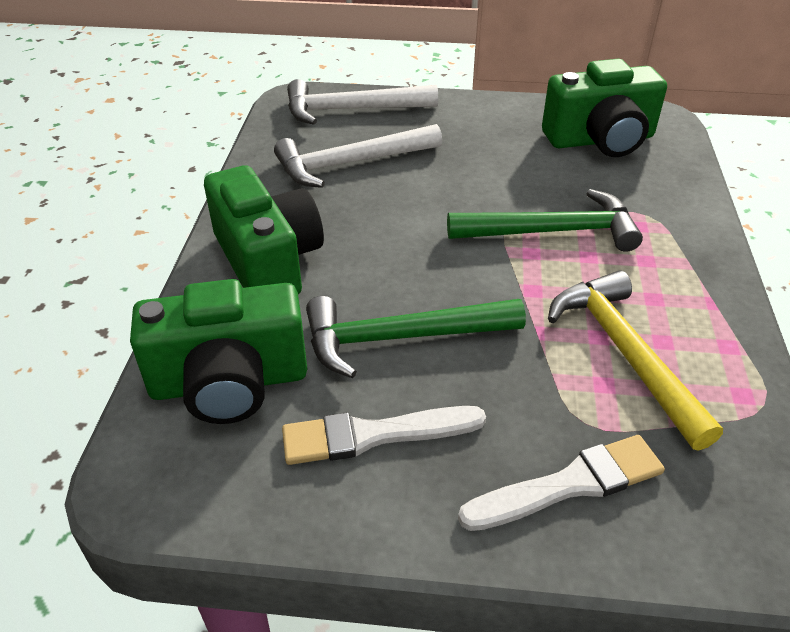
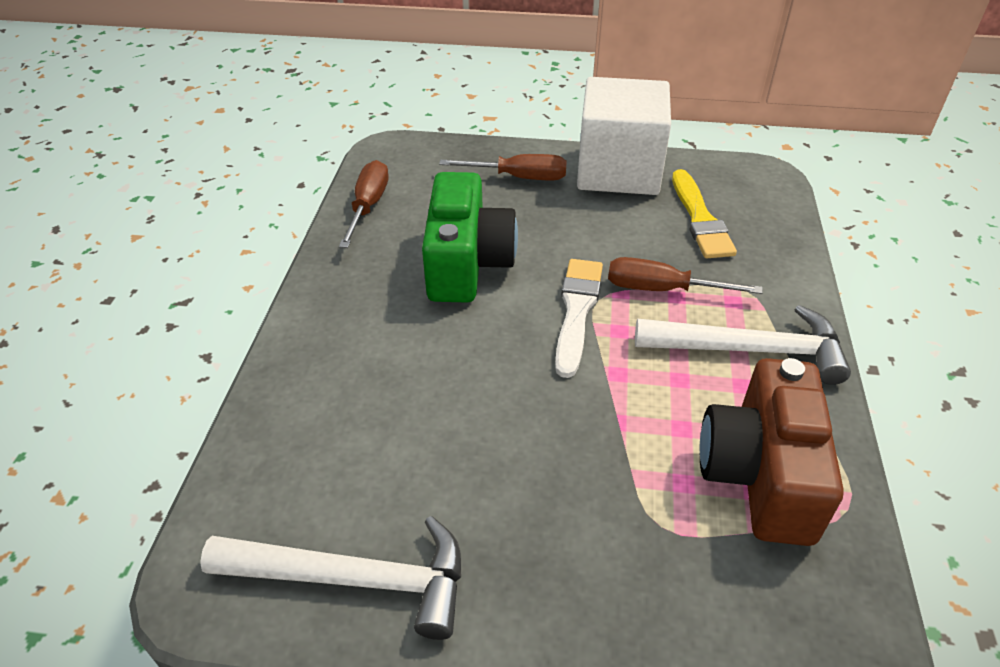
brown camera: none = 0 -> [700,358,844,546] = 1
brown screwdriver: none = 0 -> [339,160,389,248] [439,154,567,180] [608,257,762,294] = 3
green camera: [130,279,307,424] [204,165,324,294] [542,59,667,157] = 3 -> [422,172,518,302] = 1
green hammer: [306,296,526,378] [447,189,643,252] = 2 -> none = 0
white brush: [282,406,486,465] [458,435,665,531] = 2 -> [555,259,603,378] = 1
white cube: none = 0 -> [577,77,671,195] = 1
yellow brush: none = 0 -> [672,169,737,258] = 1
yellow hammer: [548,270,723,451] = 1 -> none = 0

